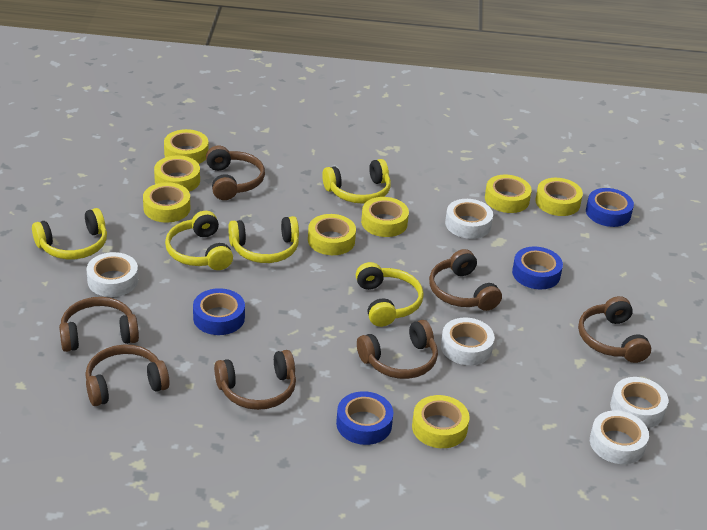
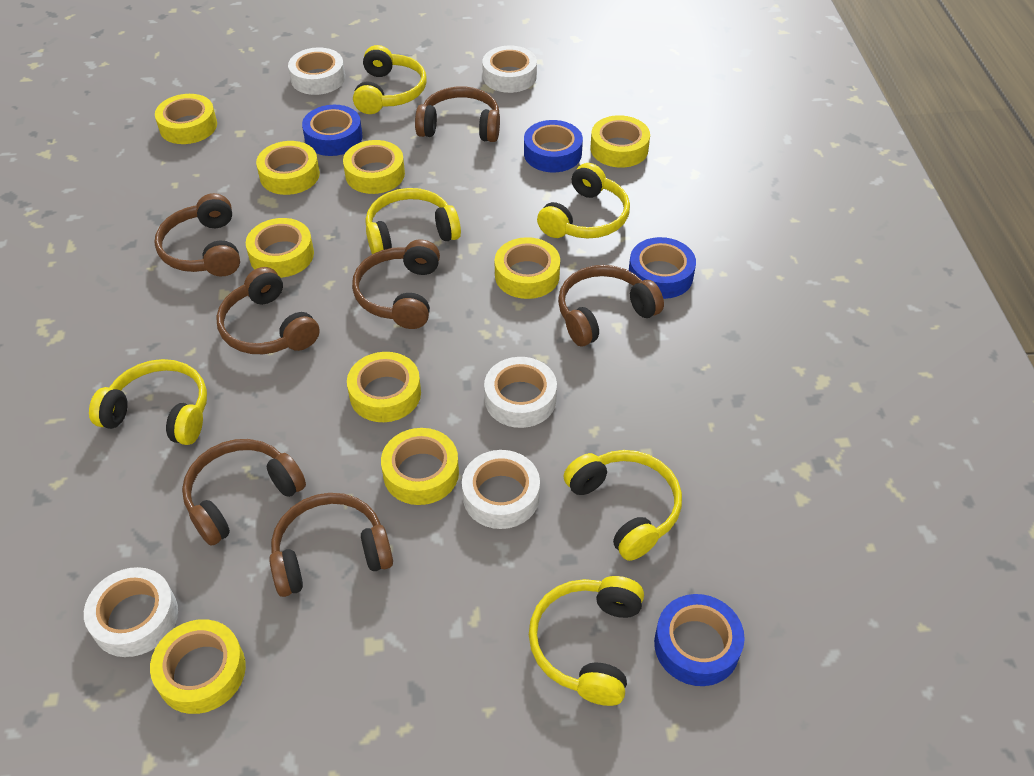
yellow headphones: [32,208,107,259] [165,211,233,270] [228,216,299,263] [322,159,391,204] [356,262,424,327] = 5 -> [89,359,207,445] [353,45,426,114] [365,188,461,254] [529,576,644,706] [537,163,630,238] [564,450,682,561] = 6
yellow tape: [143,182,190,223] [154,156,200,192] [164,129,209,164] [308,214,356,255] [361,197,409,237] [412,395,470,448] [485,175,532,213] [535,178,583,216] = 8 -> [150,619,246,714] [155,94,217,144] [246,218,314,278] [256,141,320,195] [343,140,405,194] [347,352,421,422] [381,428,459,505] [494,237,560,299] [591,115,650,168] = 9

